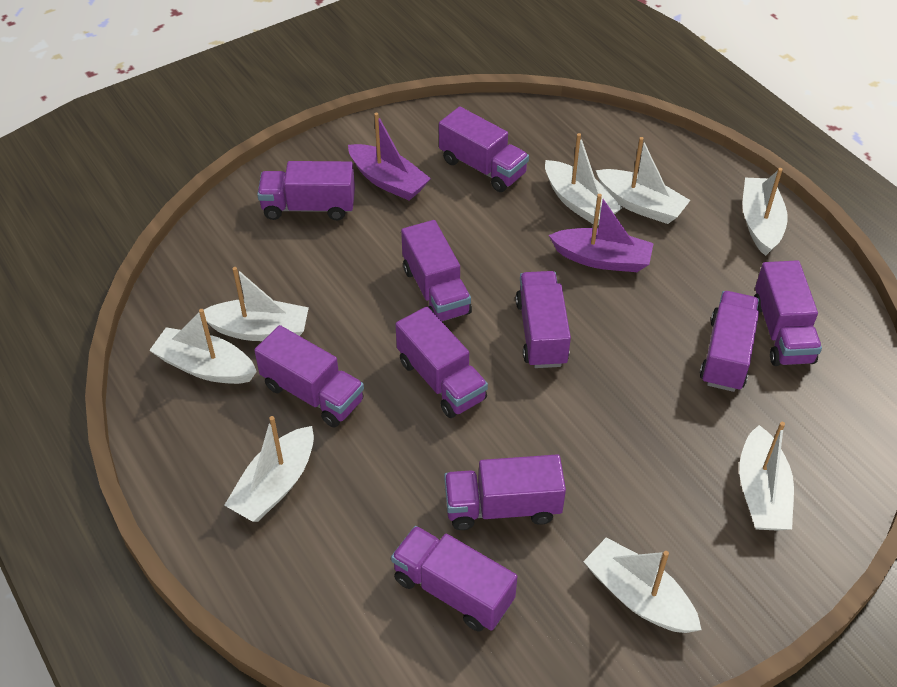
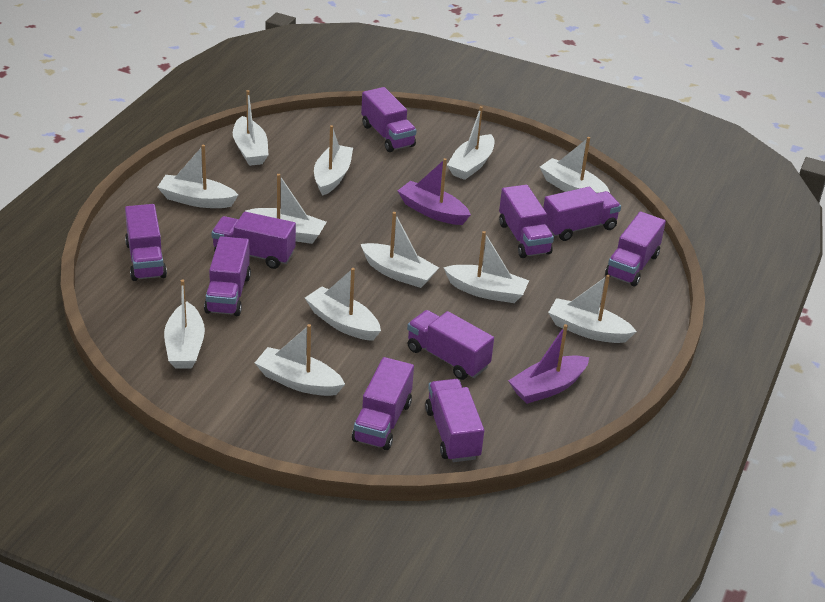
white boat: [149,309,257,384] [204,267,309,341] [224,416,314,522] [545,133,622,225] [583,537,702,633] [596,137,690,224] [739,422,794,531] [742,168,788,256] = 8 -> [157,145,238,208] [164,280,205,369] [233,90,268,166] [245,174,327,244] [255,324,345,396] [305,268,381,341] [314,125,353,196] [361,212,439,288] [443,231,529,303] [447,106,495,180] [540,137,610,193] [548,275,637,343] = 12

